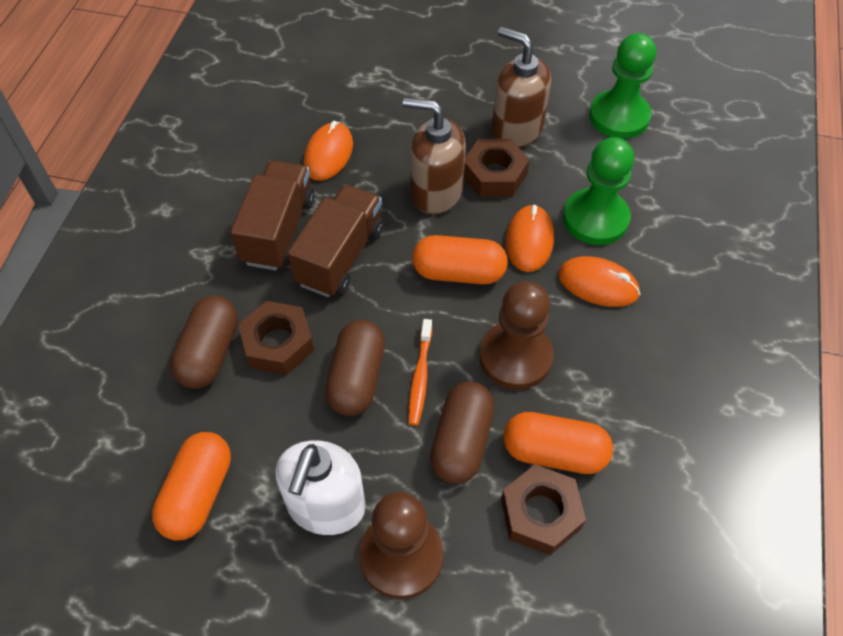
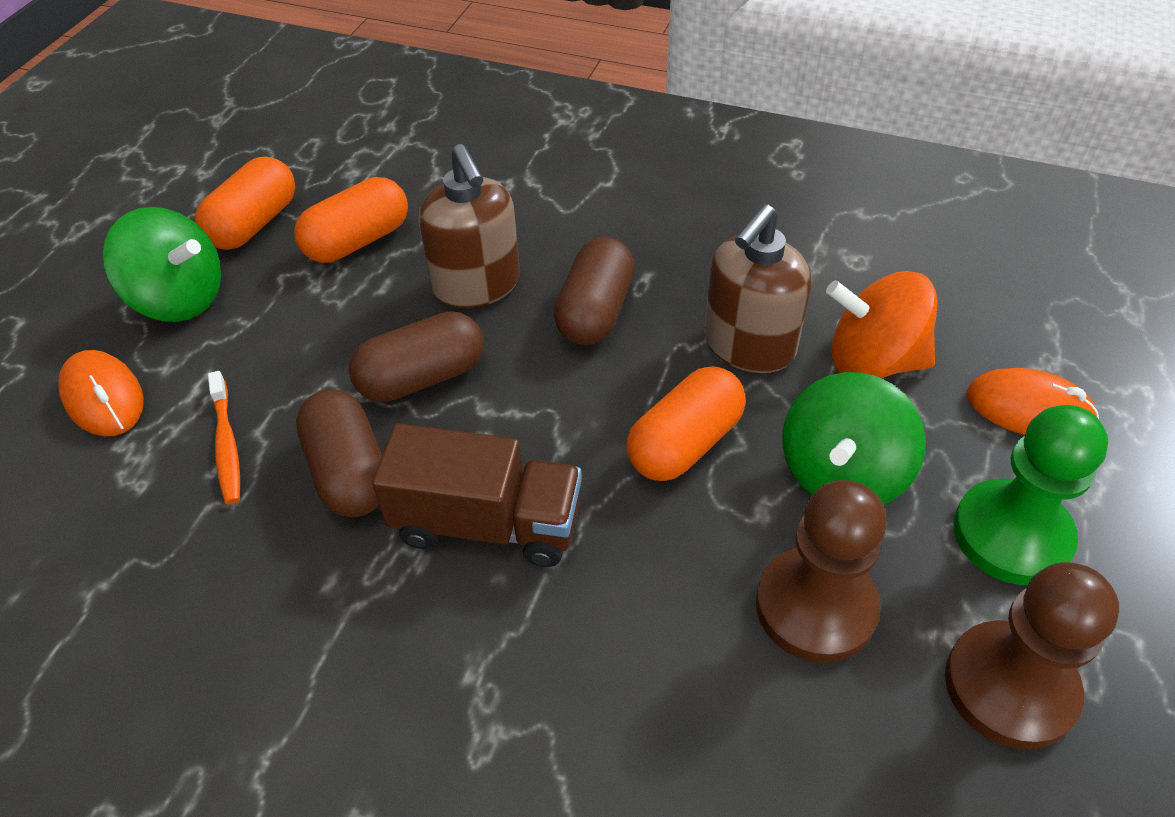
brown nut: [238,301,314,375] [464,139,529,197] [501,465,586,555] = 3 -> none = 0
brown truck: [231,160,315,271] [287,184,384,297] = 2 -> [372,423,582,567] = 1
green pawn: [563,137,634,245] [589,33,656,139] = 2 -> [953,405,1108,585] = 1
green spinning top: none = 0 -> [103,207,221,322] [782,372,926,505] = 2
orange mouse: [304,121,353,181] [506,204,554,272] [558,256,640,307] = 3 -> [58,350,144,436] [966,368,1099,435] = 2
orange spinning top: none = 0 -> [826,271,937,378] = 1
white soap dispenser: [275,440,366,535] = 1 -> none = 0

